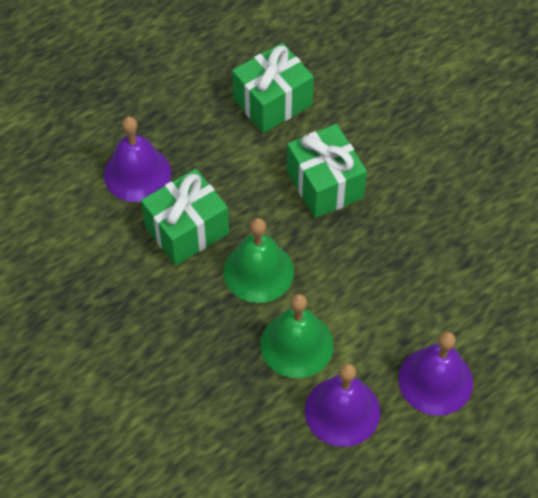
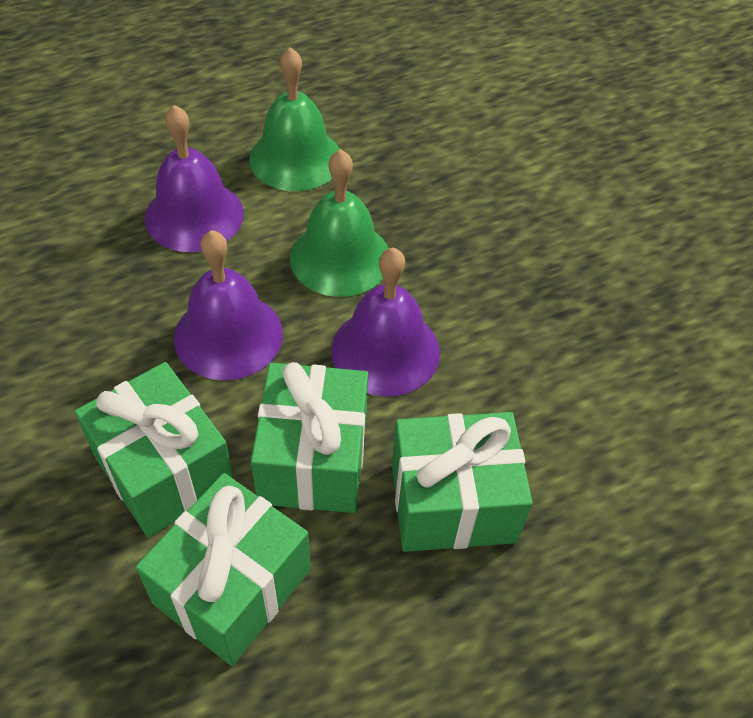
green gift: [141,169,229,265] [232,43,314,133] [287,124,367,218] = 3 -> [75,362,233,537] [136,473,311,666] [251,362,368,513] [392,412,533,552] = 4

